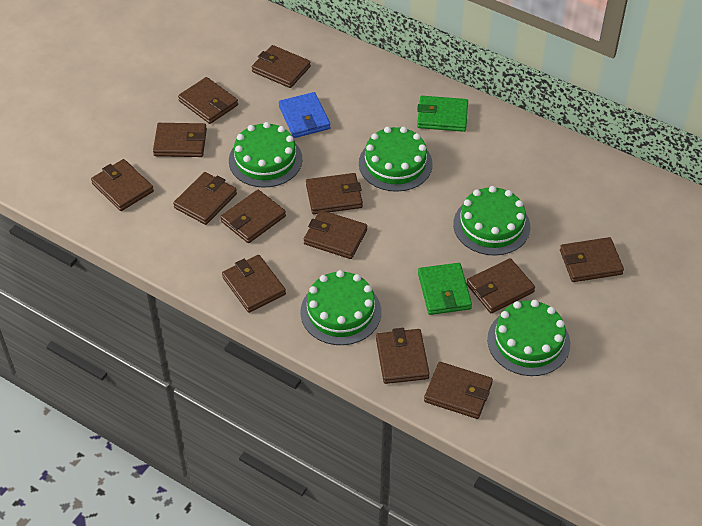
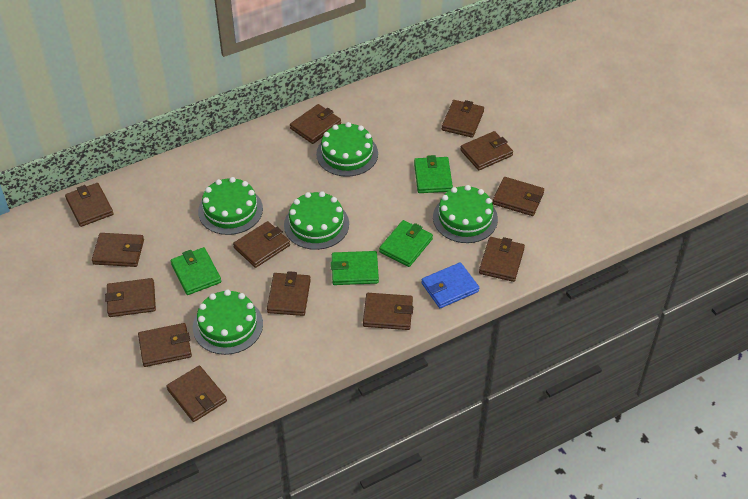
green wallet: [417,96,468,132] [418,263,472,315] = 2 -> [171,247,221,295] [331,251,379,285] [379,220,433,267] [414,155,453,193] = 4

